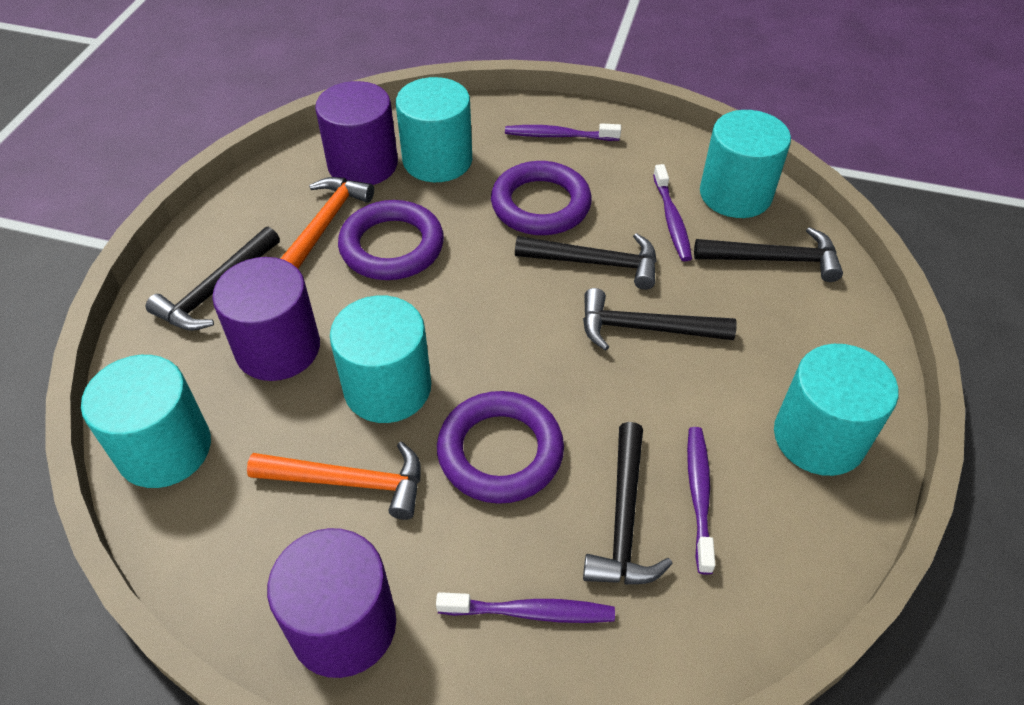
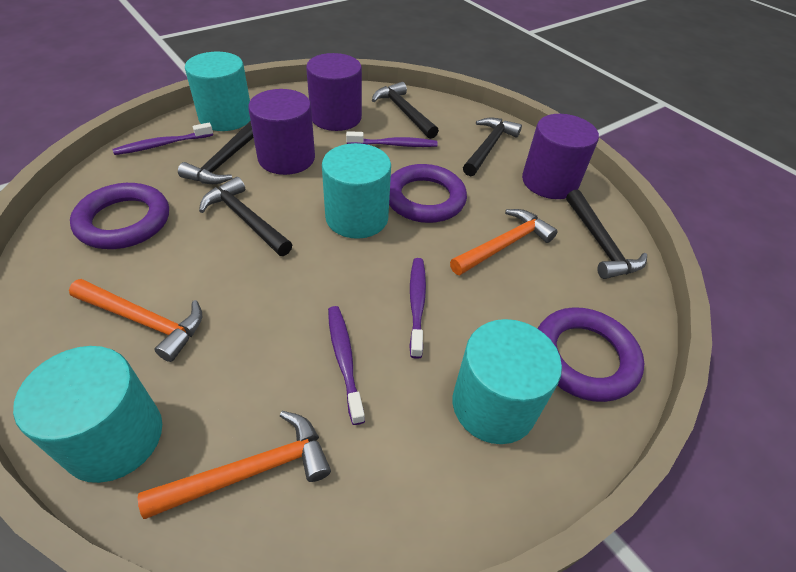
orange hammer: [247,442,421,520] [280,177,374,269] = 2 -> [69,279,202,362] [138,411,331,519] [450,209,558,275] = 3
turquoise cylinder: [81,355,211,488] [330,295,431,423] [396,77,472,182] [700,110,791,218] [774,344,898,476] = 5 -> [13,346,162,483] [185,52,250,131] [322,143,391,239] [453,319,562,444] = 4

